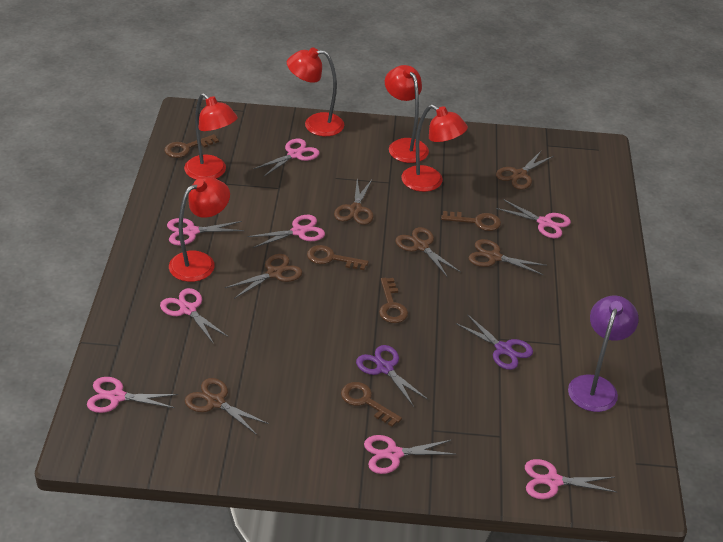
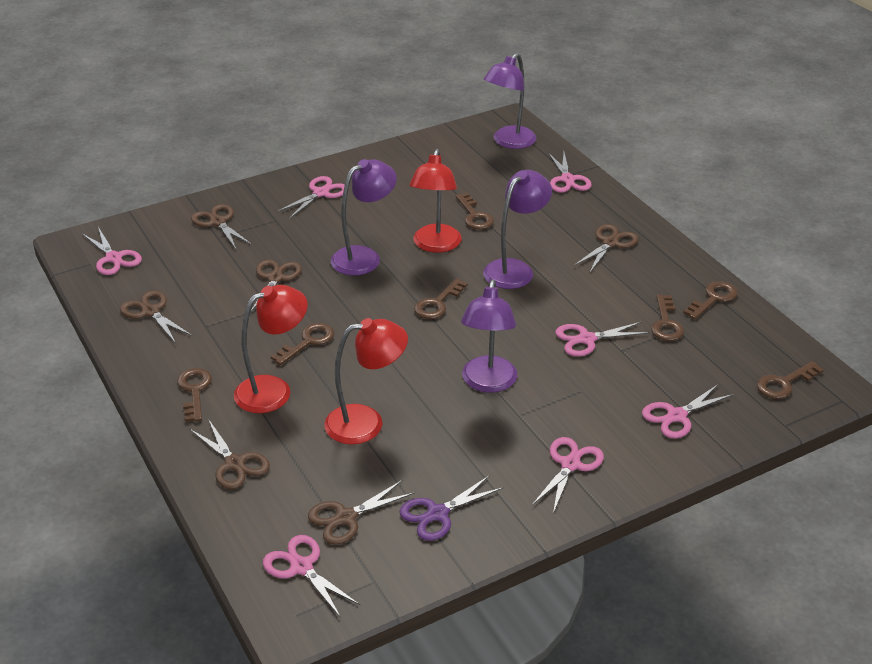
brown key: [164,134,219,158] [307,245,369,270] [341,382,402,427] [379,278,408,323] [441,211,501,231] = 5 -> [177,368,212,422] [271,323,334,365] [414,278,468,319] [456,193,494,230] [651,294,684,341] [683,281,738,319] [757,361,823,399] = 7
pink scissors: [87,377,179,413] [160,288,228,343] [167,218,244,246] [247,215,325,248] [253,139,320,177] [364,435,455,474] [496,199,571,238] [525,459,616,499] = 8 -> [82,227,142,275] [263,535,360,618] [277,176,345,219] [532,437,604,513] [548,152,592,193] [555,322,650,356] [642,384,734,438] = 7
purple lamp: [568,296,639,412] = 1 -> [331,159,397,275] [461,279,517,393] [483,170,552,289] [484,53,536,149] = 4
purple scissors: [356,345,428,407] [455,314,533,370] = 2 -> [400,475,504,541] = 1
red lamp: [169,177,230,282] [184,93,238,180] [287,47,344,136] [385,65,429,163] [401,104,468,192] = 5 -> [234,285,308,413] [324,318,408,444] [409,149,461,253] = 3

